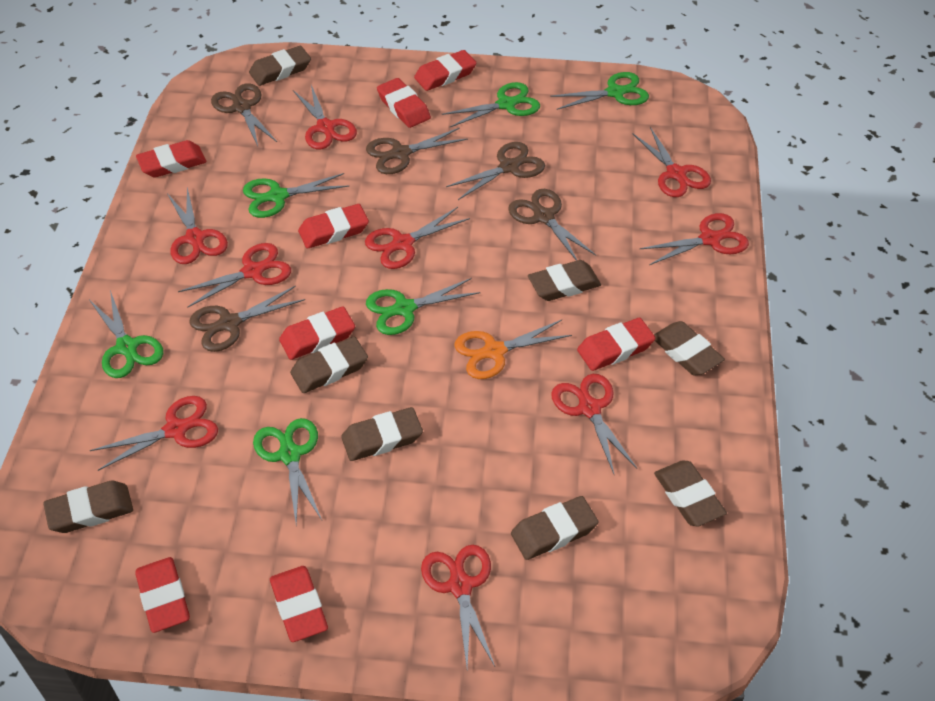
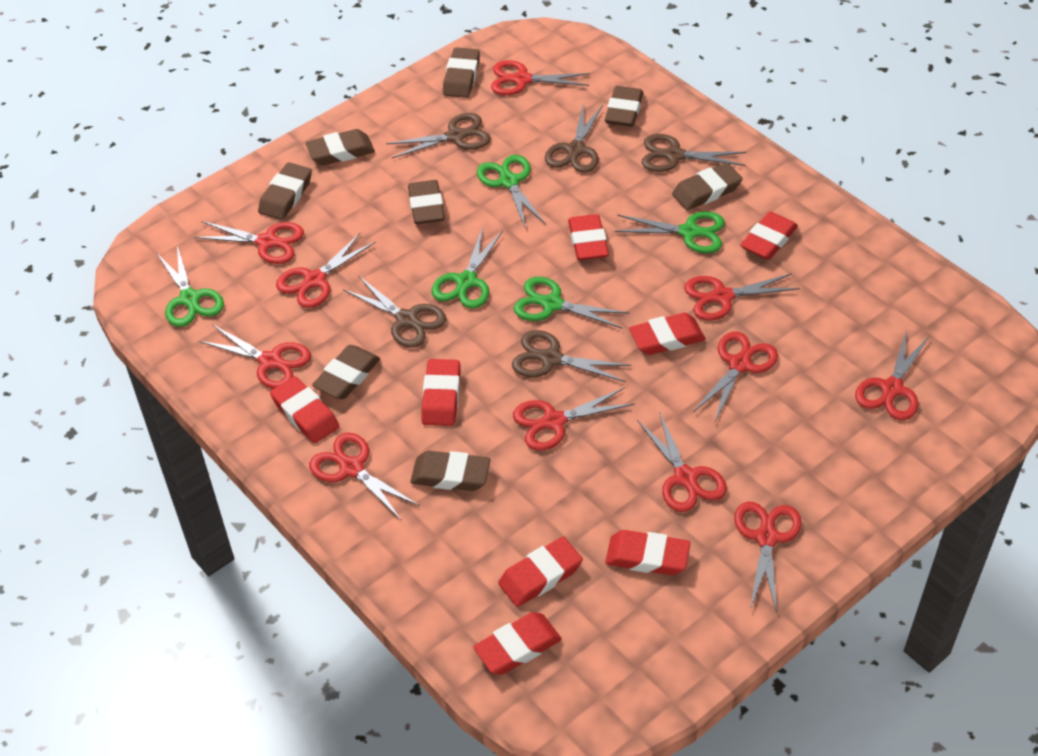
green scissors: [90,290,163,378] [243,173,349,218] [253,418,322,524] [366,278,480,335] [442,82,540,127] [550,72,649,110] = 6 -> [156,246,224,327] [431,227,503,309] [477,155,546,229] [513,277,629,329] [615,211,725,253] = 5
orange scissors: [454,320,572,379] = 1 -> none = 0
red scissors: [90,396,218,471] [167,187,228,264] [178,243,291,308] [293,85,357,149] [365,207,470,269] [421,545,495,668] [551,374,637,474] [632,127,711,197] [640,213,749,265] = 9 -> [194,221,304,264] [199,325,311,389] [276,233,376,308] [309,433,420,520] [491,60,590,95] [513,387,634,451] [637,411,727,512] [684,273,800,321] [693,332,778,421] [734,502,802,613] [855,329,929,420] = 11

